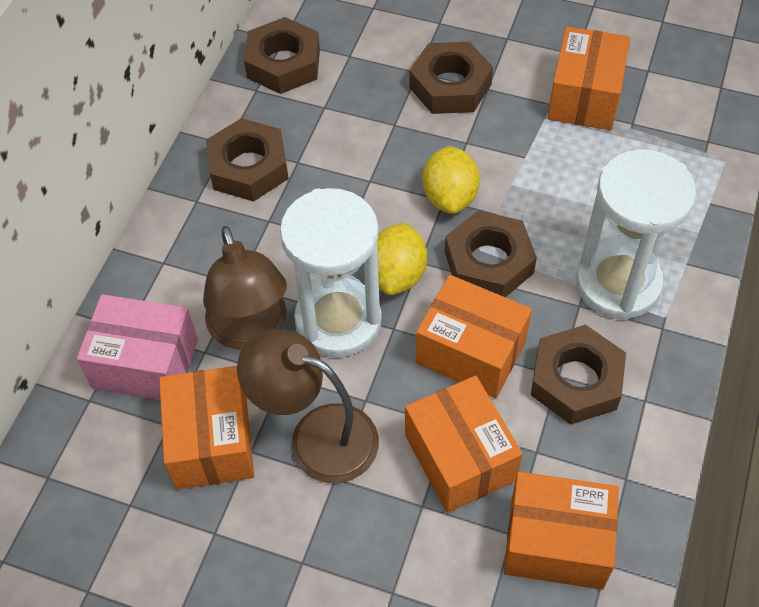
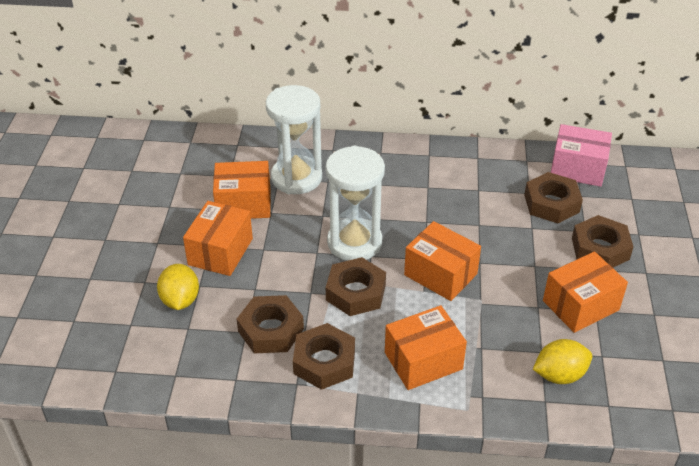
brown lamp: [203,226,287,350] [237,330,379,483] = 2 -> none = 0

